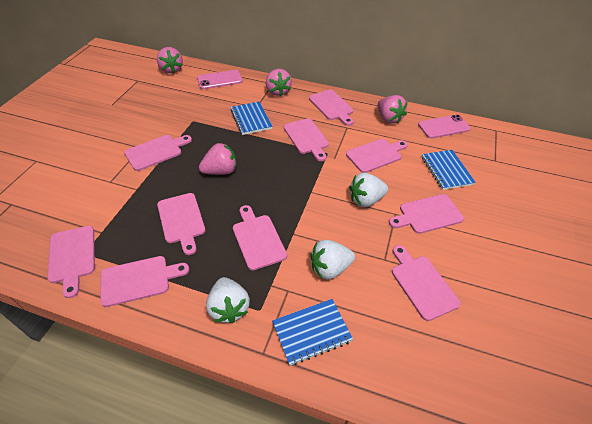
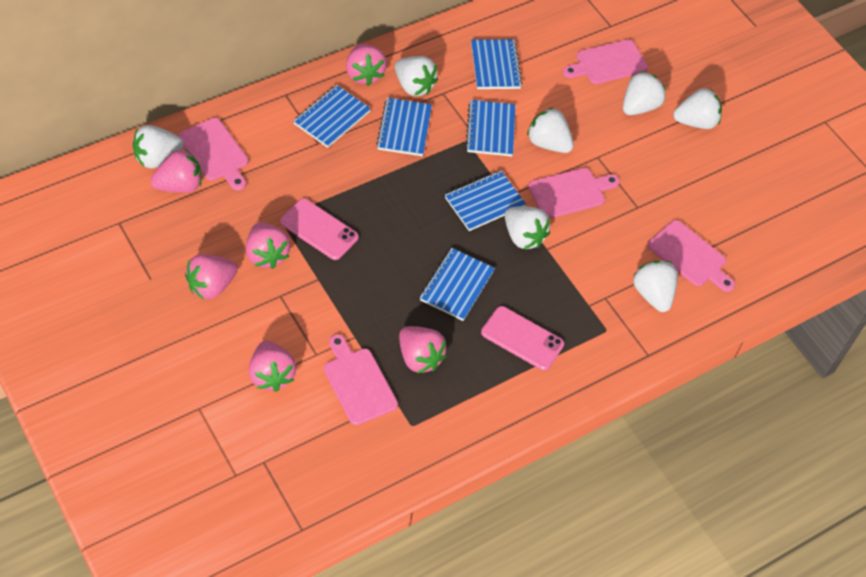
blue notebook: [230,101,273,135] [272,299,353,366] [422,150,476,190] = 3 -> [294,85,371,148] [376,98,432,156] [420,248,495,321] [445,171,526,231] [465,100,515,157] [471,39,522,89] = 6
pink cutting board: [47,226,95,298] [100,256,189,307] [124,135,192,171] [157,193,205,255] [233,205,287,271] [284,118,329,161] [309,90,353,126] [346,139,408,173] [389,194,464,234] [392,245,461,321] = 10 -> [178,118,248,191] [324,334,398,425] [528,168,620,218] [563,39,648,84] [648,220,735,292] = 5
pink strawberry: [157,47,183,73] [199,143,237,175] [266,69,292,96] [378,95,407,124] = 4 -> [150,149,202,193] [185,254,238,299] [246,222,290,269] [249,341,296,392] [346,44,387,86] [399,326,447,373] = 6
white strawberry: [206,277,250,324] [310,239,355,280] [349,173,388,207] = 3 -> [133,125,184,168] [395,56,438,96] [505,206,550,249] [527,108,574,153] [623,71,666,115] [633,261,678,312] [673,88,722,129] = 7

